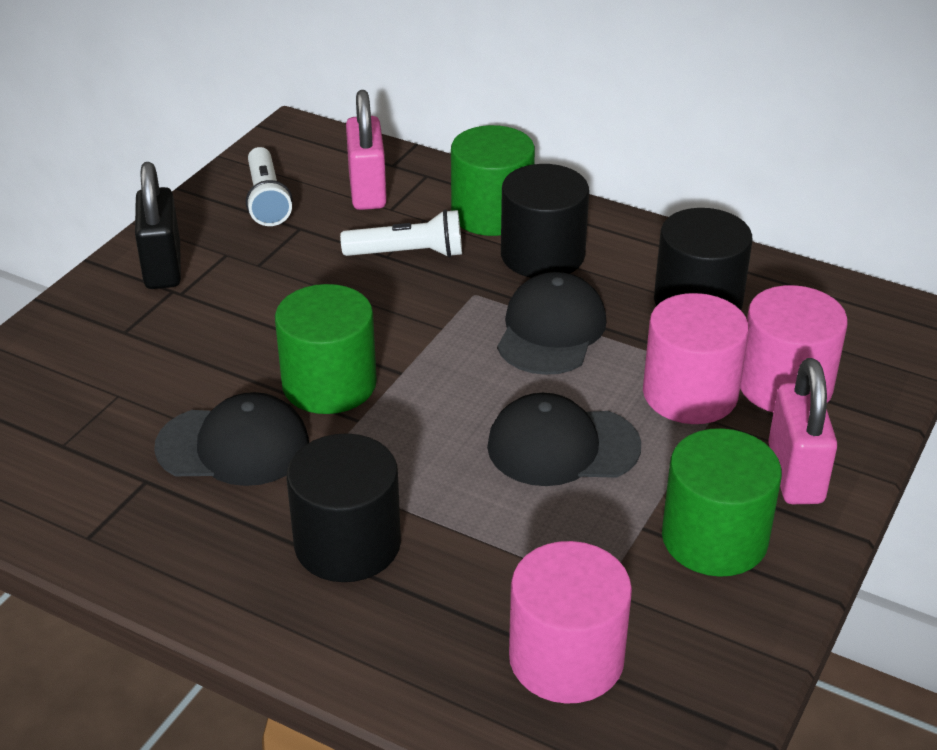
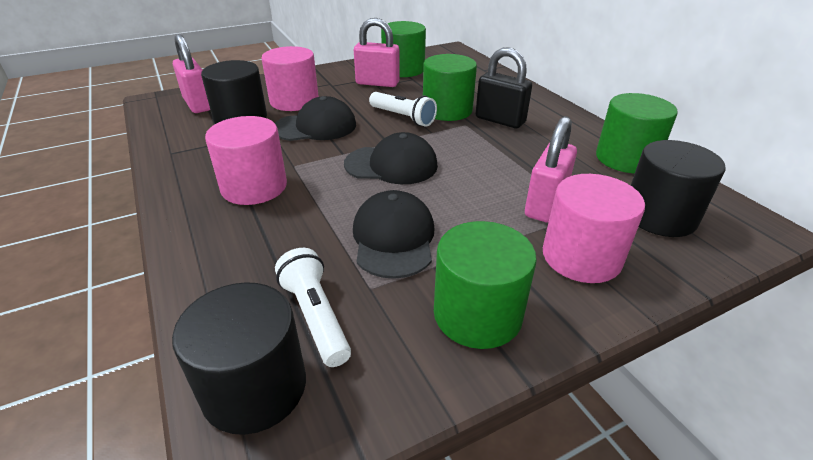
green cylinder: [275,284,377,414] [451,125,535,236] [662,428,782,577] = 3 -> [381,21,426,77] [423,54,477,121] [434,221,537,349] [596,93,678,173] = 4
pink padlock: [346,90,387,210] [768,358,837,504] = 2 -> [173,34,210,113] [354,18,400,87] [525,116,577,222] = 3

